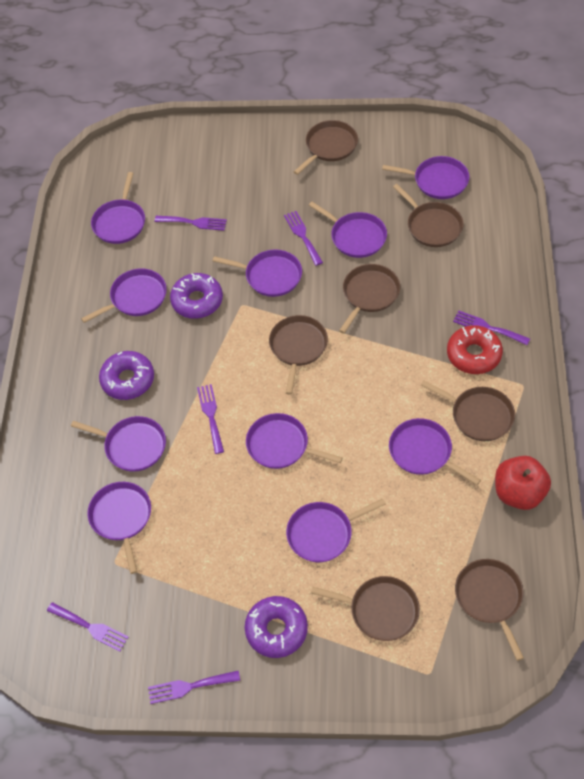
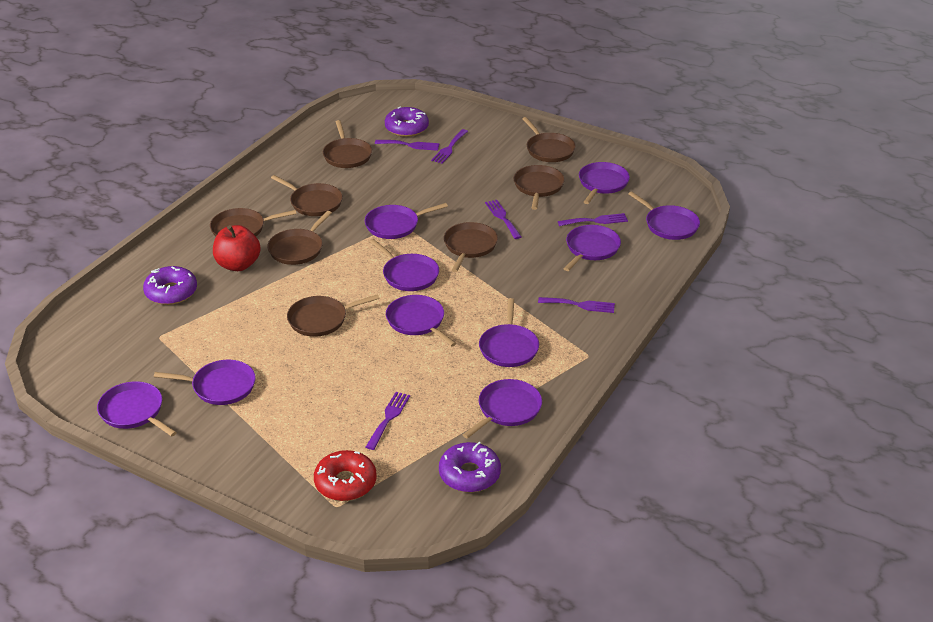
brown pan: [269,315,328,395] [294,120,358,175] [311,576,420,641] [339,264,400,334] [393,184,464,247] [421,380,515,441] [455,559,524,661] = 7 -> [210,208,297,237] [267,211,332,265] [271,175,343,216] [287,294,380,337] [323,120,372,168] [444,222,498,272] [514,165,565,210] [522,117,576,162] = 8

